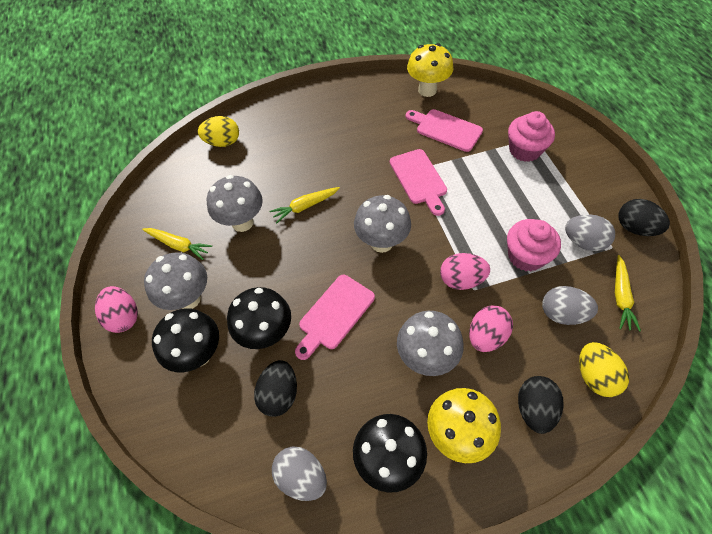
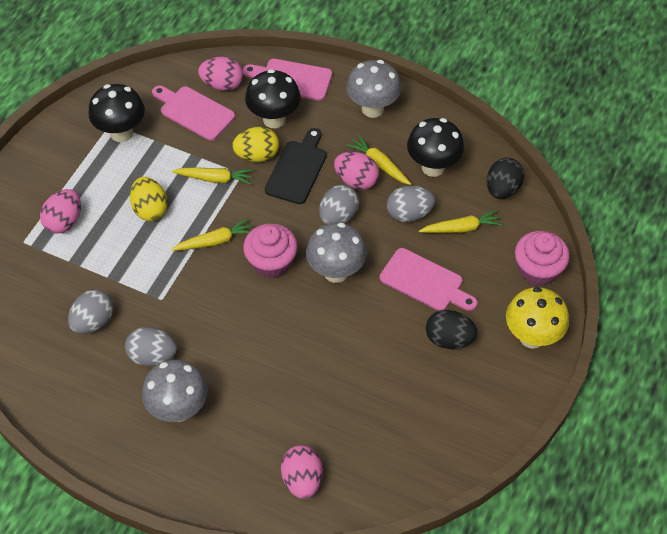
black cutting board: none = 0 -> [265,128,327,204] = 1
black egg: [254,360,297,417] [518,376,564,434] [618,199,670,236] = 3 -> [426,310,477,349] [487,158,524,199] = 2
grey egg: [272,447,327,501] [542,286,598,325] [565,214,615,251] = 3 -> [68,289,114,334] [125,327,177,366] [319,185,359,224] [387,186,435,222] = 4
grey mushroom: [144,252,207,310] [207,175,263,232] [354,195,411,253] [397,311,464,376] = 4 -> [142,360,208,422] [306,223,367,283] [346,60,401,118] = 3
pink egg: [95,286,138,333] [440,253,490,290] [469,305,513,352] = 3 -> [40,189,81,234] [198,57,243,91] [281,445,323,499] [334,152,379,190] = 4
yellow carrot: [142,228,212,260] [269,187,340,223] [615,255,641,332] = 3 -> [171,218,252,251] [172,167,253,184] [346,135,411,185] [419,210,502,233] = 4
yellow mushroom: [407,43,453,97] [427,388,501,463] = 2 -> [506,287,569,349] = 1

